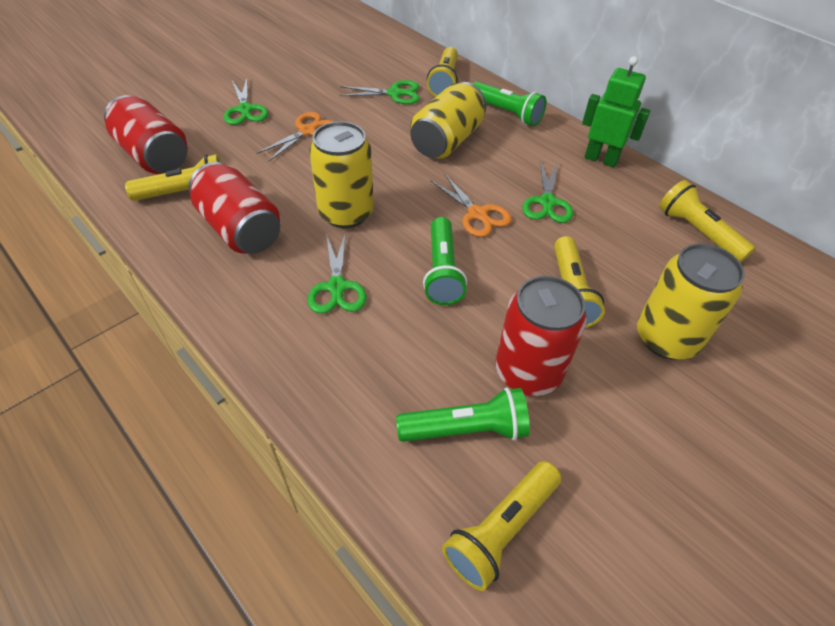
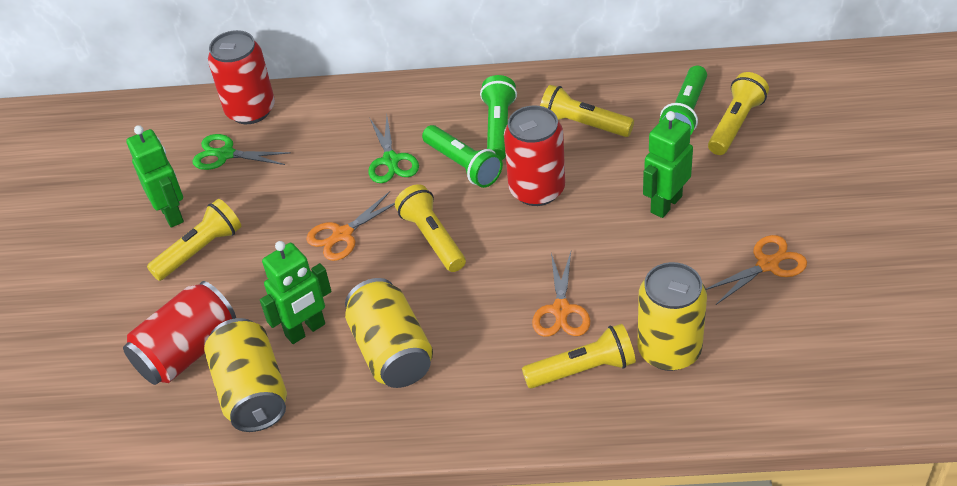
green robot: [582,56,650,167] = 1 -> [126,125,184,228] [260,241,331,344] [643,111,693,218] = 3
green scissors: [224,78,268,125] [308,232,366,314] [339,80,420,104] [523,160,573,223] = 4 -> [192,134,291,170] [368,116,419,183] = 2
orange scissors: [257,112,334,161] [430,173,511,237] = 2 -> [306,191,395,261] [532,252,590,337] [706,235,807,305] = 3

